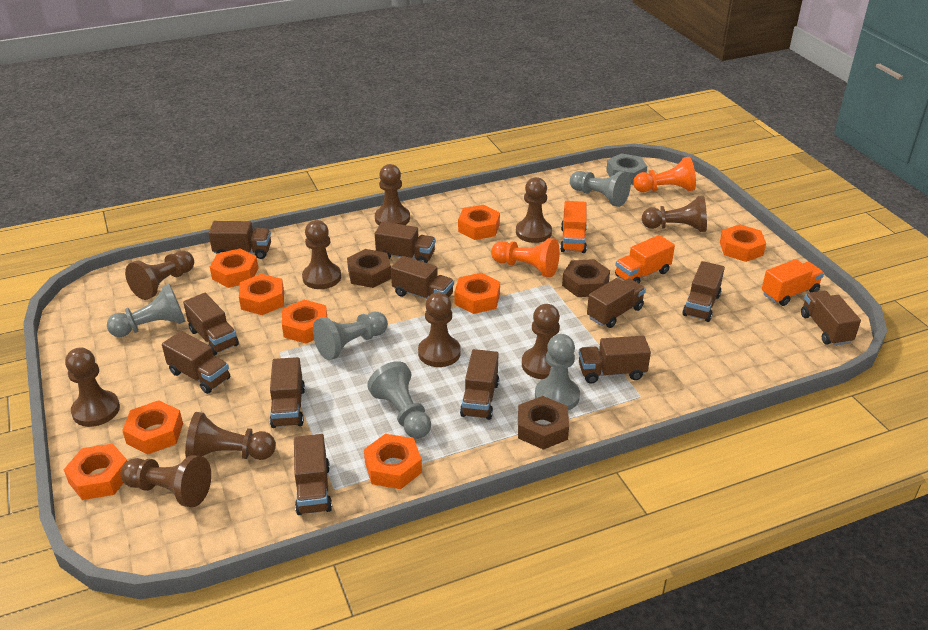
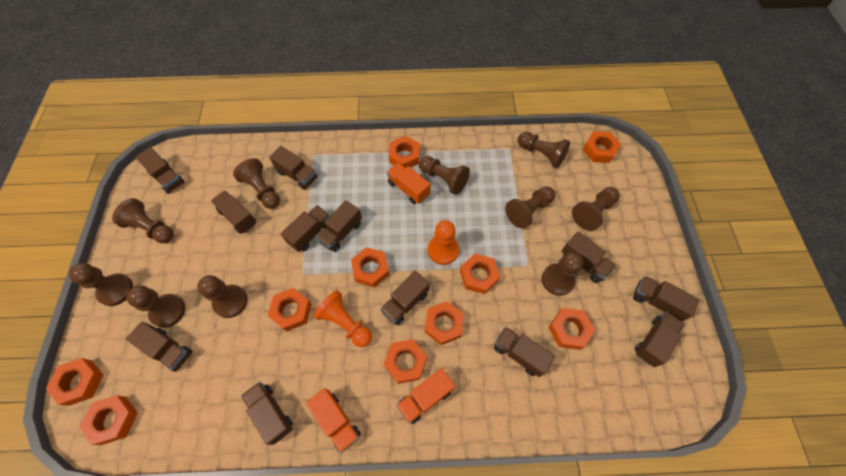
brown nut: [347,249,391,288] [518,396,569,450] [562,259,610,297] = 3 -> none = 0
grey nut: [606,153,647,185] = 1 -> none = 0
grey pawn: [107,284,185,337] [313,312,388,360] [367,361,431,439] [535,334,580,410] [570,171,631,207] = 5 -> none = 0
orange nut: [64,444,127,500] [122,400,183,454] [210,248,258,288] [239,274,284,315] [282,300,327,344] [364,434,422,489] [455,273,500,314] [458,205,500,240] [720,224,766,262] = 9 -> [46,358,103,406] [80,395,138,445] [268,288,311,332] [351,247,389,288] [384,339,427,384] [389,136,420,168] [425,301,464,345] [460,254,500,294] [548,308,595,350] [583,131,621,163] = 10

